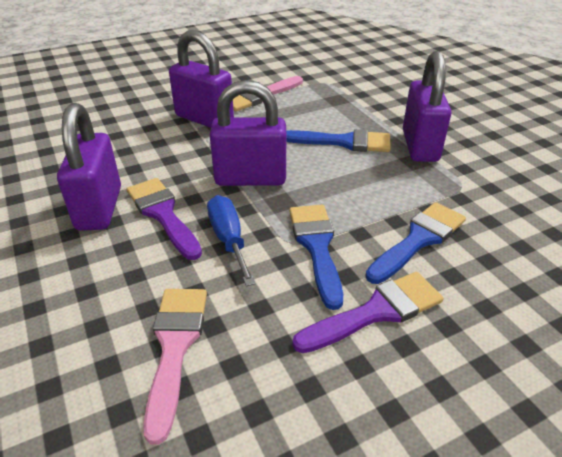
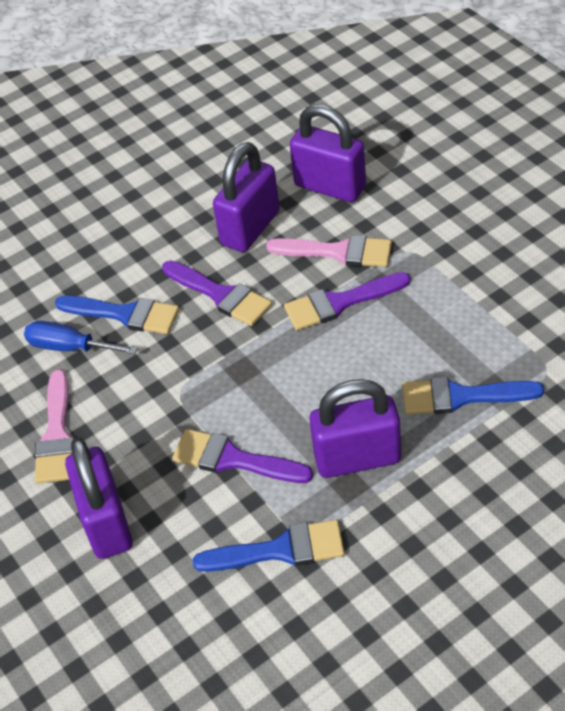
purple brush: [127,178,202,260] [292,272,444,353] = 2 -> [162,260,272,326] [172,429,313,483] [284,272,411,330] = 3

